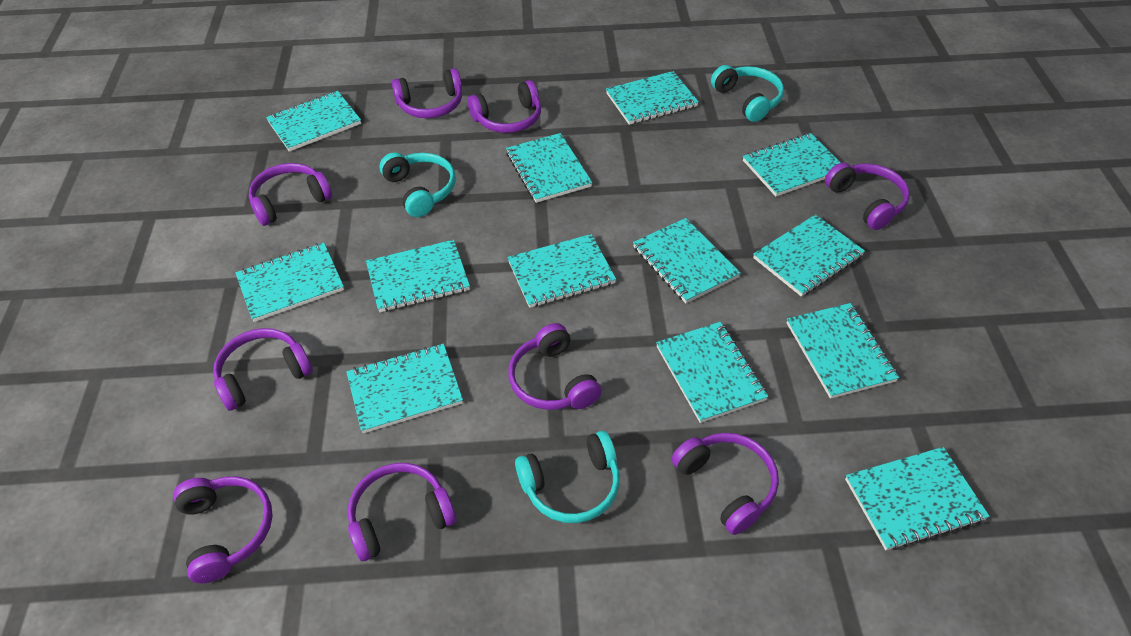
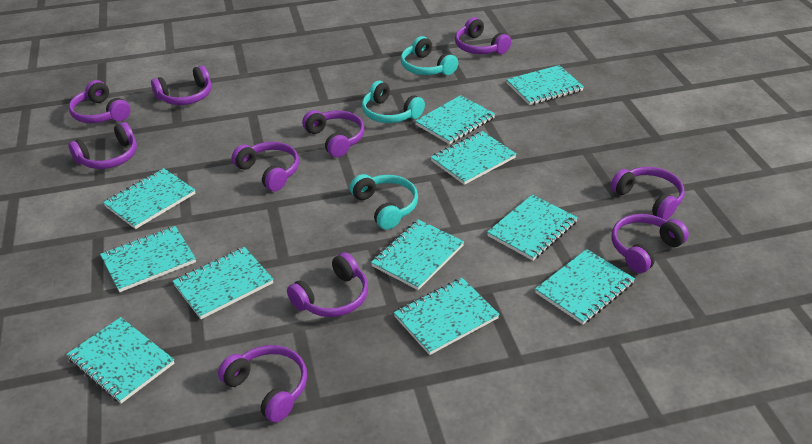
purple headphones: [173,476,273,584] [213,328,313,411] [249,163,332,226] [347,463,456,561] [392,68,462,118] [468,80,541,133] [508,323,602,410] [671,433,779,535] [825,162,910,230] = 9 -> [68,122,137,169] [69,80,131,123] [151,65,212,105] [218,345,307,423] [232,142,299,191] [287,252,368,317] [302,110,365,157] [455,17,511,54] [611,167,684,220] [612,214,689,273] = 10
turquoise notebook: [236,243,344,322] [266,91,361,152] [346,344,463,433] [366,240,470,312] [506,133,592,203] [507,234,616,308] [606,71,699,125] [633,218,741,303] [656,322,768,423] [743,133,841,197] [753,215,865,297] [787,303,899,399] [845,447,990,550] = 13 -> [66,317,175,404] [100,226,196,292] [103,168,196,229] [172,247,274,319] [371,219,464,290] [394,278,500,355] [415,95,495,144] [431,131,516,185] [487,195,578,261] [506,65,584,105] [535,249,635,325] = 11

